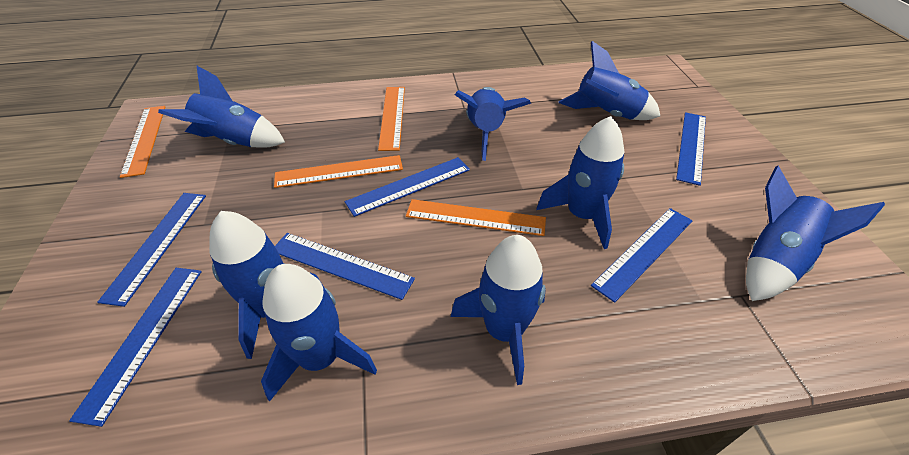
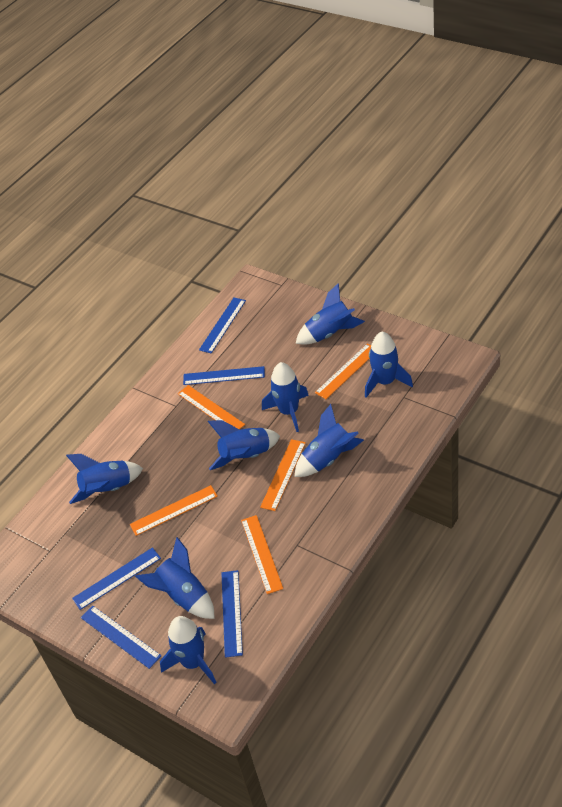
blue ruler: [69,268,202,427] [97,193,206,307] [275,233,415,300] [345,157,470,217] [591,208,693,303] [676,112,706,186] = 6 -> [72,547,161,610] [81,606,161,669] [183,366,265,385] [199,298,246,354] [221,570,243,658] = 5
orange ruler: [120,106,166,178] [274,155,403,188] [378,87,405,151] [406,199,546,236] = 4 -> [130,485,218,536] [178,385,245,430] [241,515,283,594] [260,439,306,511] [315,343,371,399] = 5

